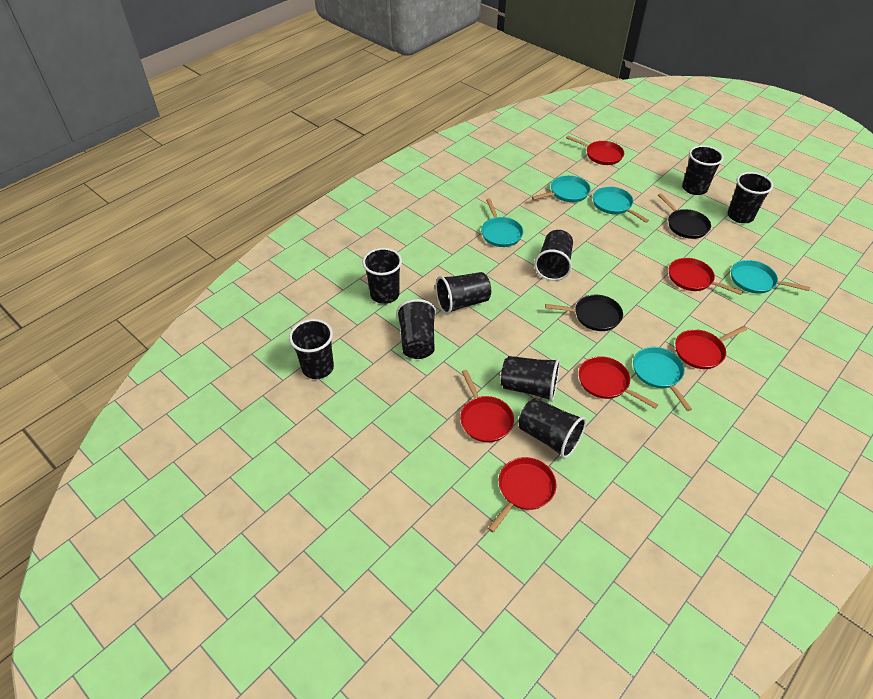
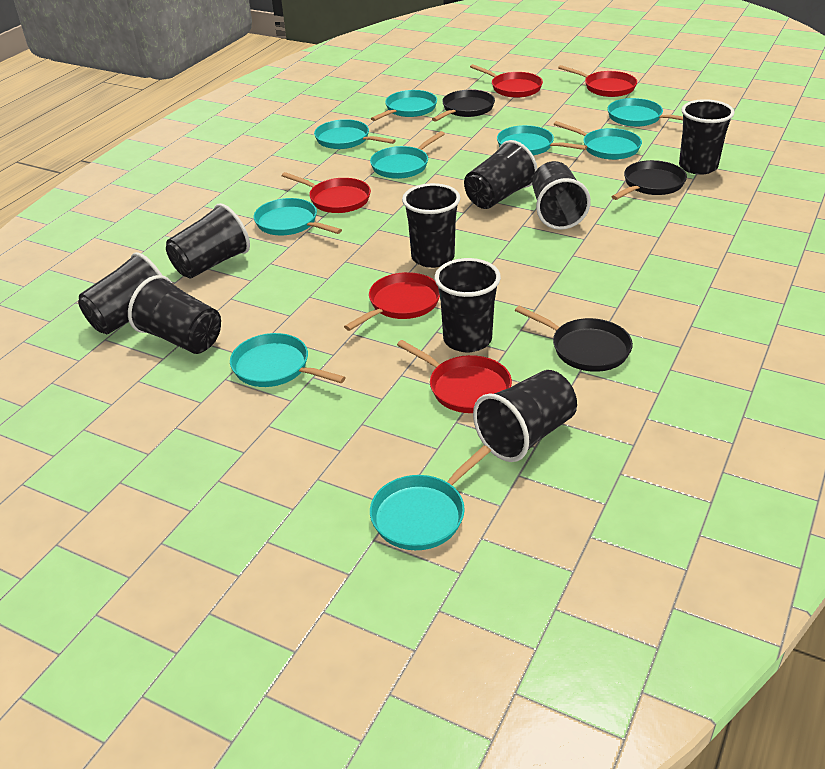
black pan: [545,295,623,331] [658,193,711,239] = 2 -> [432,90,495,121] [515,306,633,372] [611,160,687,200] = 3
red pan: [460,370,514,442] [488,457,557,532] [566,136,624,165] [579,356,658,409] [669,258,743,295] [675,326,747,369] = 6 -> [282,172,371,213] [344,272,440,331] [397,340,512,413] [470,64,543,98] [558,65,637,97] = 5
turquoise pan: [481,199,523,247] [532,175,591,202] [593,187,649,223] [633,347,692,411] [731,260,810,294] = 5 -> [230,333,346,387] [254,198,342,235] [314,119,396,149] [370,131,445,179] [370,445,491,550] [371,90,437,121] [497,125,587,155] [554,121,642,160] [607,98,683,127] = 9

